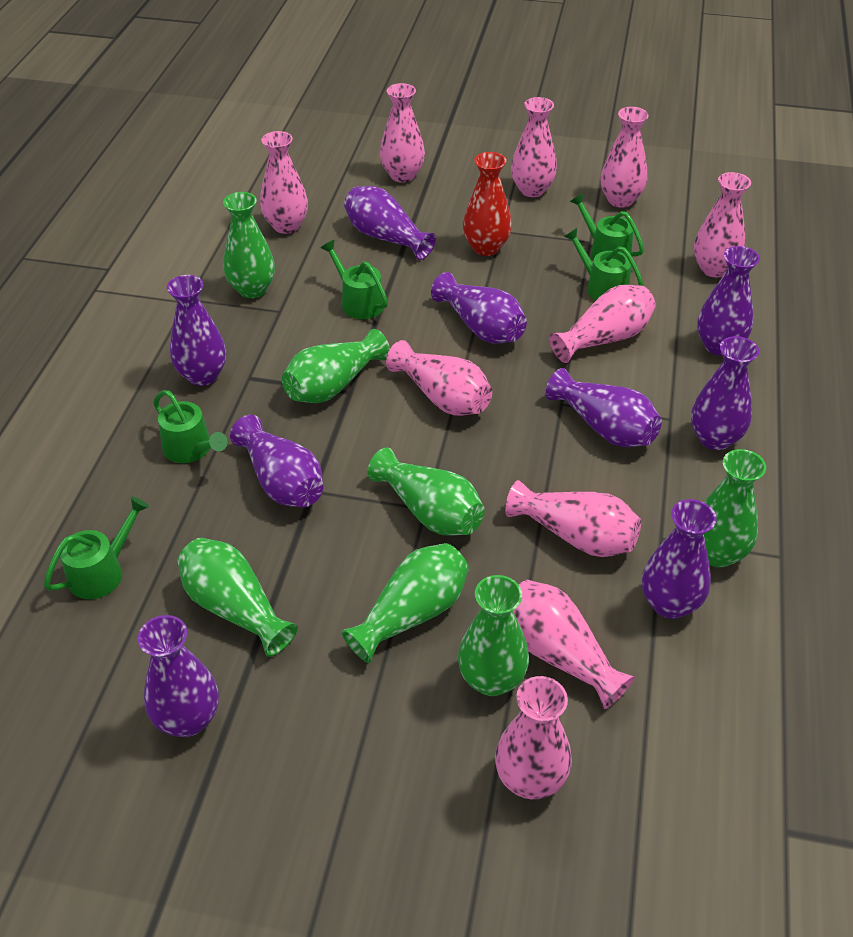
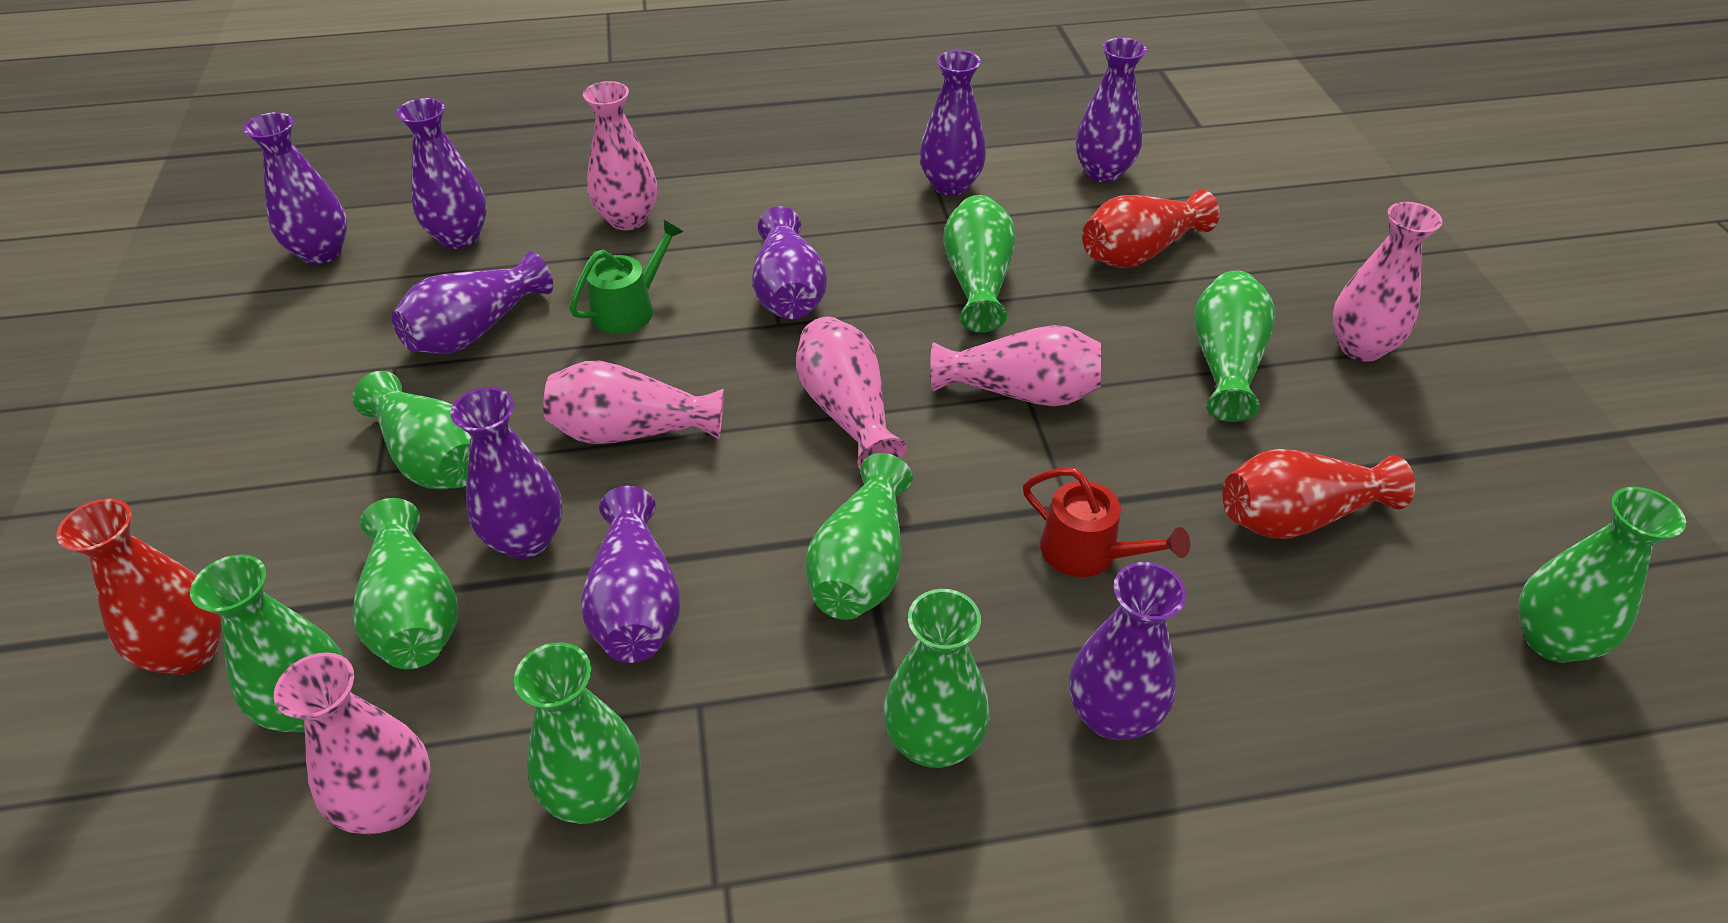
green vase: [178,538,298,657] [223,192,275,298] [282,329,390,403] [341,543,469,663] [368,448,485,536] [458,575,529,696] [704,449,766,567] = 7 -> [190,554,343,733] [352,371,471,489] [352,498,458,669] [514,642,640,824] [805,453,913,620] [883,589,990,768] [943,195,1016,333] [1194,271,1275,422] [1518,487,1686,663] = 9
green watering can: [44,497,149,599] [154,390,228,463] [321,240,388,319] [564,228,644,301] [570,193,644,260] = 5 -> [569,219,684,334] = 1
pink vase: [260,131,308,234] [380,83,425,183] [386,340,492,416] [495,676,572,799] [505,480,641,557] [511,97,557,197] [513,580,635,709] [549,285,656,363] [601,107,649,208] [694,172,751,278] = 10 -> [274,652,431,834] [543,361,724,444] [583,81,657,230] [796,316,907,469] [930,325,1101,406] [1332,202,1443,362] = 6
red vase: [463,152,512,256] = 1 -> [57,498,222,675] [1082,190,1220,268] [1222,449,1415,539] = 3
red watering can: none = 0 -> [1023,468,1190,577] = 1

